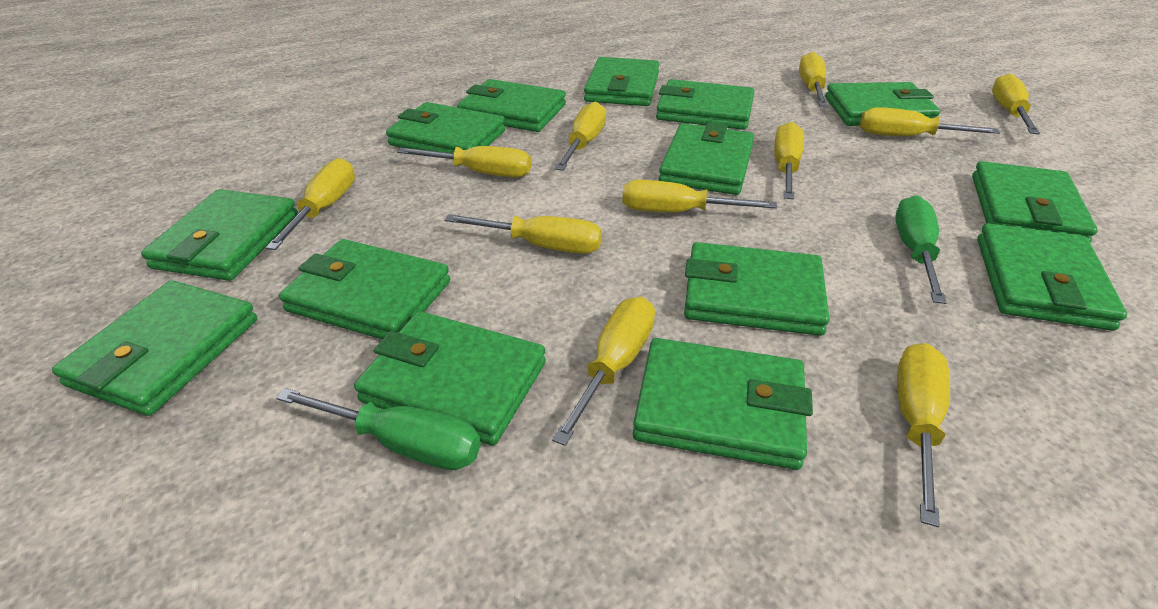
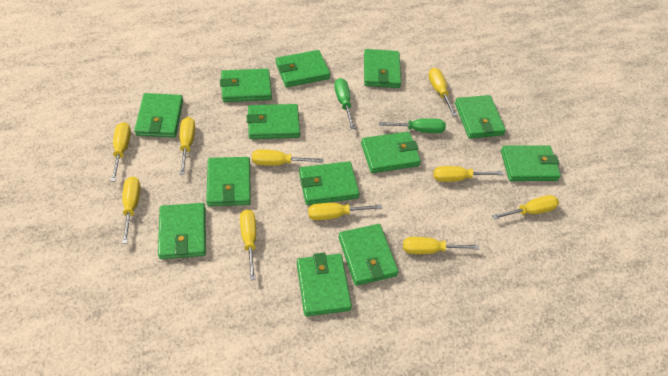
green wallet: [52,280,257,416] [141,189,298,281] [279,239,450,339] [354,311,546,445] [386,102,506,153] [457,79,566,132] [584,57,659,106] [633,338,813,470] [656,79,754,130] [659,122,754,195] [684,242,830,336] [825,82,940,126] [972,161,1098,243] [977,223,1127,331] = 14 -> [135,93,183,137] [158,203,206,259] [206,157,251,206] [220,69,272,102] [247,104,300,139] [276,50,330,87] [297,253,352,316] [299,161,359,205] [339,224,398,286] [361,132,421,173] [364,49,401,88] [455,95,506,139] [501,145,561,181] = 13
yellow screwdriver: [265,158,355,250] [397,146,531,177] [444,214,602,254] [552,297,655,446] [555,101,606,171] [622,180,777,212] [774,122,804,199] [799,52,828,107] [860,107,1000,136] [897,343,950,527] [992,73,1040,134] = 11 -> [111,122,131,182] [122,176,140,244] [179,117,195,175] [240,210,256,280] [252,149,323,166] [308,203,382,220] [403,237,479,254] [428,68,457,116] [433,166,503,182] [492,195,559,220] = 10

